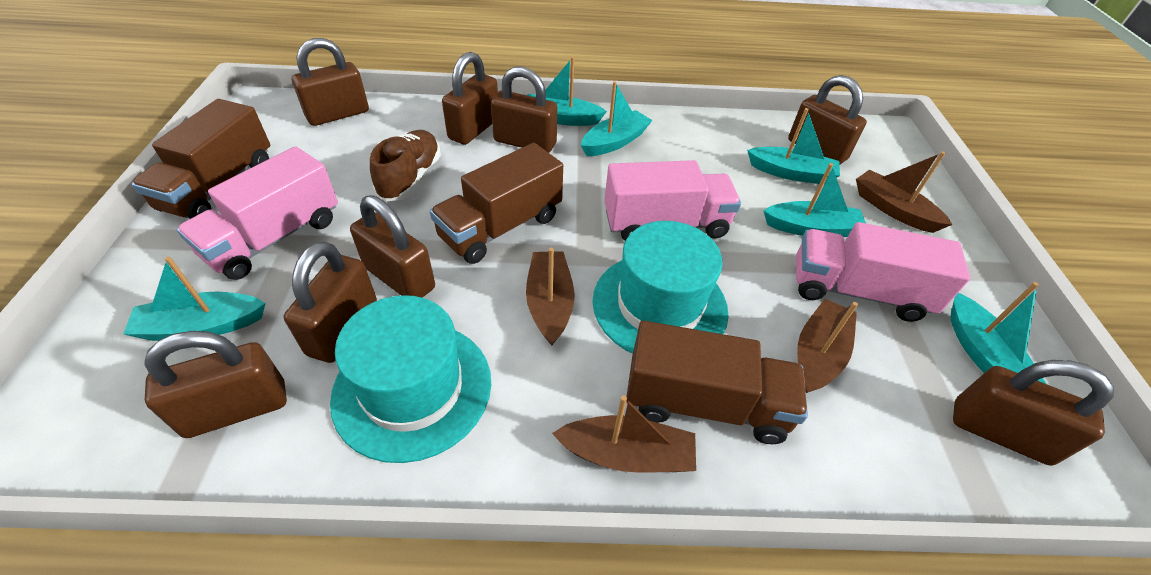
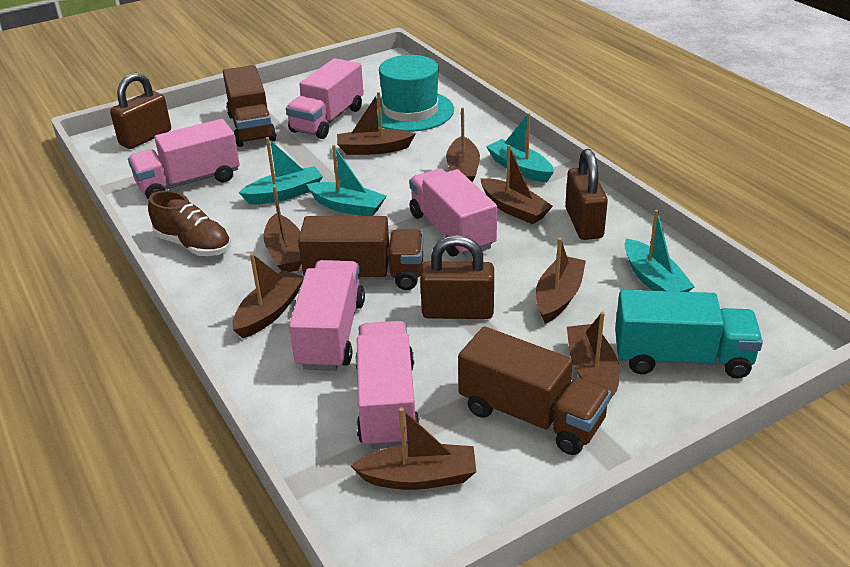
brown boat: [526,248,575,345] [552,395,696,473] [797,299,858,393] [856,152,952,233] = 4 -> [232,253,304,339] [263,186,301,272] [337,92,415,155] [351,408,476,490] [446,107,480,182] [481,145,553,224] [536,238,586,324] [567,312,620,400] = 8
brown padlock: [144,331,287,438] [284,241,377,363] [292,38,369,126] [350,195,435,298] [442,52,498,145] [491,66,557,153] [788,75,867,165] [953,360,1113,466] = 8 -> [110,73,171,149] [420,235,494,319] [565,149,608,240] = 3
pink truck: [177,147,338,280] [604,160,741,241] [796,222,970,322] = 3 -> [128,119,240,199] [286,58,364,139] [289,260,365,371] [355,321,420,449] [409,169,497,256] = 5
turquoise boat: [123,257,266,341] [527,57,607,126] [581,81,652,156] [747,108,840,184] [763,163,866,237] [951,282,1046,384] = 6 -> [239,137,323,204] [306,145,387,216] [486,113,554,182] [624,210,695,292] = 4
turquoise hat: [330,295,491,463] [592,221,729,354] = 2 -> [376,55,454,132] = 1
turquoise truck: none = 0 -> [615,290,763,379] = 1

